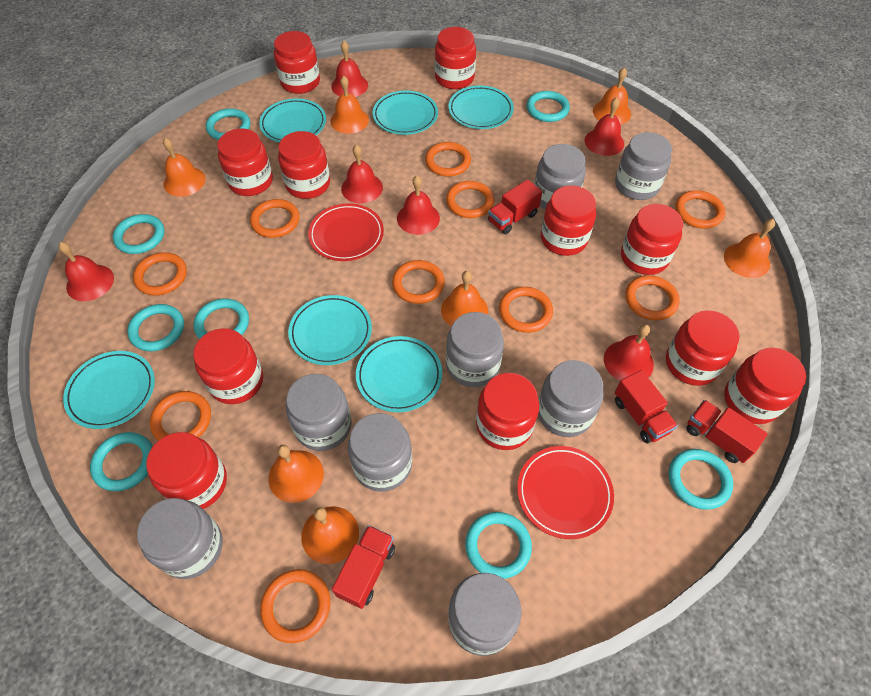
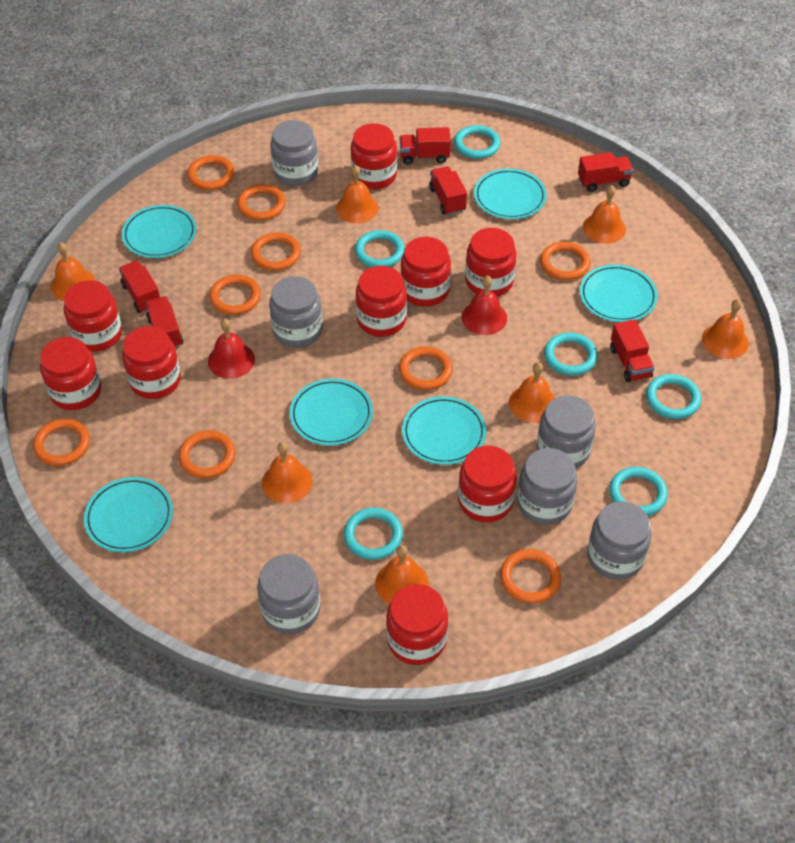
grey jar: [137,498,223,579] [286,374,352,451] [348,413,412,492] [446,312,504,387] [448,573,521,656] [534,144,586,209] [538,360,604,437] [615,132,672,200] = 8 -> [257,554,320,634] [269,276,323,348] [270,120,318,186] [517,448,577,525] [537,395,596,469] [587,501,652,580] = 6
orange ring: [133,252,187,296] [150,391,211,441] [250,199,300,238] [260,569,330,643] [392,260,445,304] [425,142,471,177] [446,181,494,218] [499,287,553,333] [625,275,680,320] [675,190,725,229] = 10 -> [33,419,90,466] [179,430,235,478] [187,155,235,190] [209,275,261,315] [237,184,286,220] [251,232,301,271] [399,346,453,390] [500,549,561,604] [540,242,591,280] = 9
red bell: [58,242,114,301] [331,41,368,97] [341,144,383,203] [397,176,440,235] [585,97,624,156] [604,324,654,381] = 6 -> [208,319,255,379] [461,275,507,335] = 2
red jar: [146,432,227,509] [193,328,263,404] [217,128,273,196] [274,31,320,94] [278,131,330,199] [435,27,476,89] [476,373,539,450] [541,185,596,256] [621,204,683,275] [666,310,739,386] [724,348,806,424] = 11 -> [40,337,101,410] [64,280,122,352] [122,326,181,399] [351,123,397,189] [356,266,407,337] [386,584,448,665] [401,237,451,307] [458,446,517,522] [465,228,517,297] = 9
red plate: [308,203,384,261] [517,446,614,539] = 2 -> none = 0
red truck: [332,525,395,609] [488,180,542,234] [615,370,678,443] [686,400,768,463] = 4 -> [119,261,160,313] [146,296,183,348] [400,127,451,164] [429,166,467,215] [578,152,633,192] [610,319,655,382] = 6
turquoise ring: [90,432,153,491] [113,214,164,254] [127,304,184,351] [194,299,249,339] [206,108,250,140] [465,512,532,579] [526,91,570,122] [668,449,733,510] = 8 -> [344,508,403,560] [355,230,405,267] [454,125,500,159] [544,333,598,376] [609,467,668,516] [646,374,701,419] = 6

